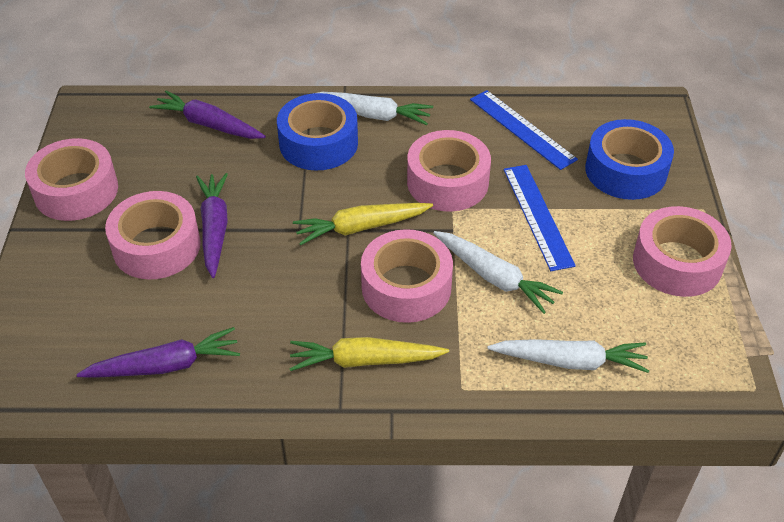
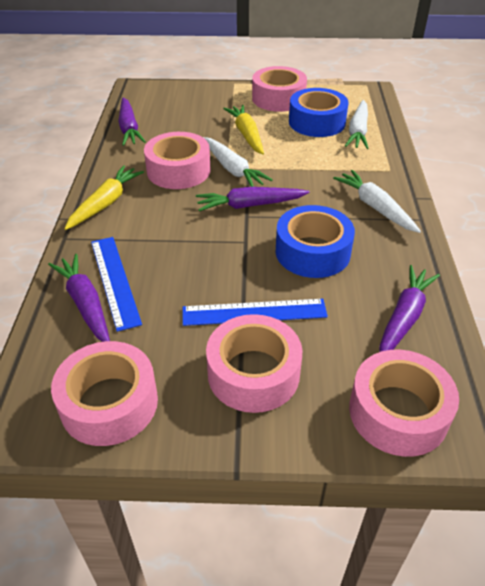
purple carrot: [76,327,240,378] [149,91,266,139] [196,173,228,278] = 3 -> [48,254,110,342] [118,98,146,146] [196,187,310,211] [379,265,440,352] = 4

